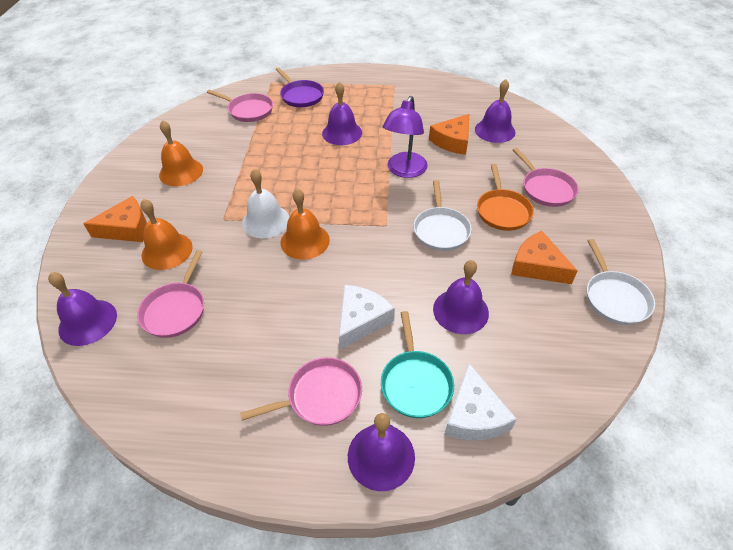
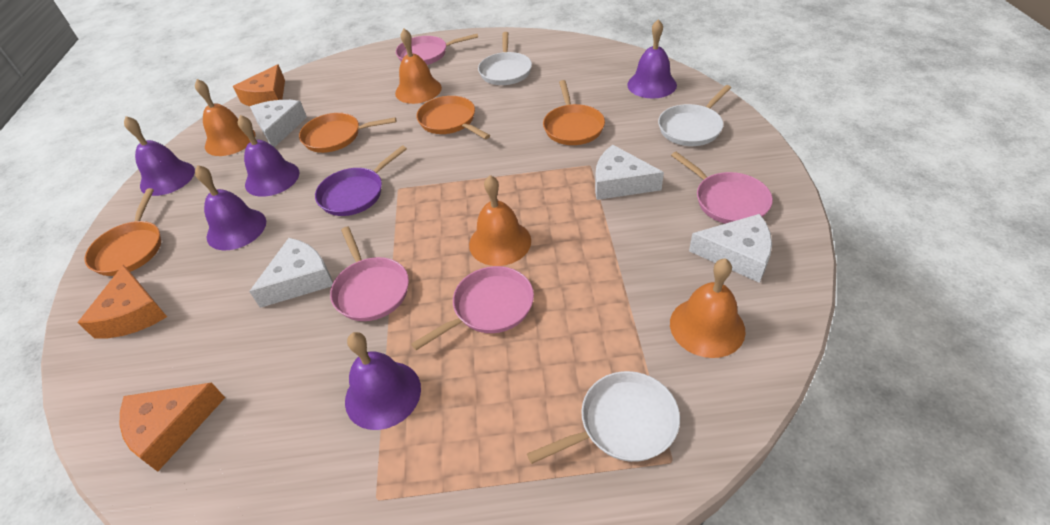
orange bell: [140,199,193,270] [159,120,203,186] [281,189,330,260] = 3 -> [195,79,256,156] [395,29,442,104] [469,175,531,266] [670,258,746,358] = 4
orange pan: [477,164,534,231] = 1 -> [85,188,161,276] [299,113,396,153] [417,96,490,139] [543,80,605,145] = 4
purple lamp: [383,96,428,178] = 1 -> none = 0
turquoise pan: [381,311,454,418] = 1 -> none = 0
white bell: [242,169,289,238] = 1 -> none = 0
white cheese: [339,285,395,349] [444,363,517,441] = 2 -> [249,238,333,308] [250,100,307,147] [595,145,664,200] [689,214,772,283] = 4
white pan: [414,180,472,251] [587,239,655,325] = 2 -> [478,32,532,85] [527,371,680,464] [658,85,731,146] = 3

